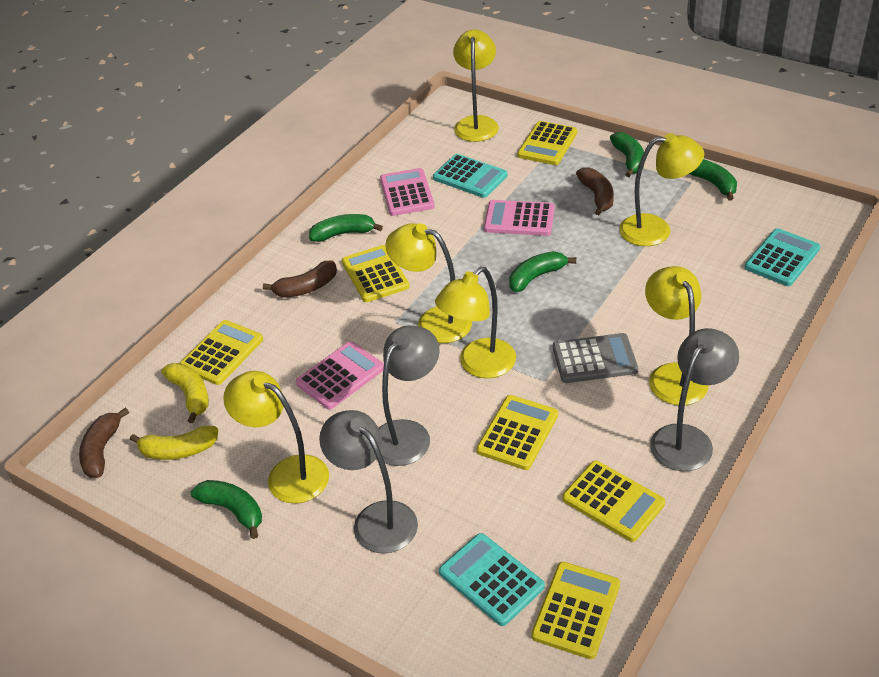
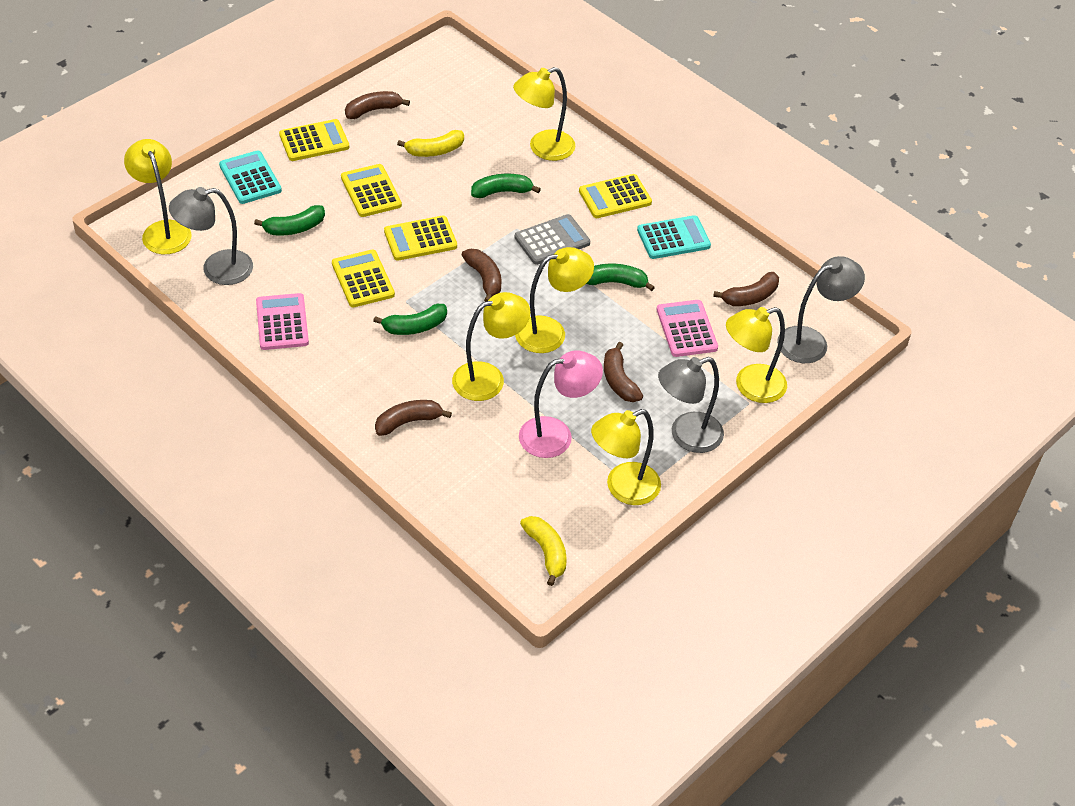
brown banana: [79,407,129,478] [263,261,337,298] [576,167,614,215] = 3 -> [345,91,410,119] [375,400,452,436] [462,249,502,302] [604,342,643,402] [713,272,779,306] = 5
green banana: [191,480,262,539] [309,214,383,242] [509,251,576,292] [610,132,644,177] [689,159,737,201] = 5 -> [254,205,325,236] [373,304,447,335] [471,174,541,198] [586,264,655,291] = 4
pink calculator: [296,341,384,409] [380,168,435,216] [484,200,555,236] = 3 -> [256,293,309,350] [657,300,718,357] = 2
pink lamp: none = 0 -> [519,351,603,458] = 1
turquoise calculator: [433,154,507,198] [439,533,545,626] [745,228,820,286] = 3 -> [219,150,282,204] [637,215,711,259] = 2
yellow calculator: [180,320,263,385] [342,245,410,302] [477,395,558,470] [517,121,577,165] [531,562,620,659] [562,461,665,542] = 6 -> [279,119,349,161] [332,250,395,307] [341,164,402,217] [384,216,457,261] [579,174,652,218] = 5

